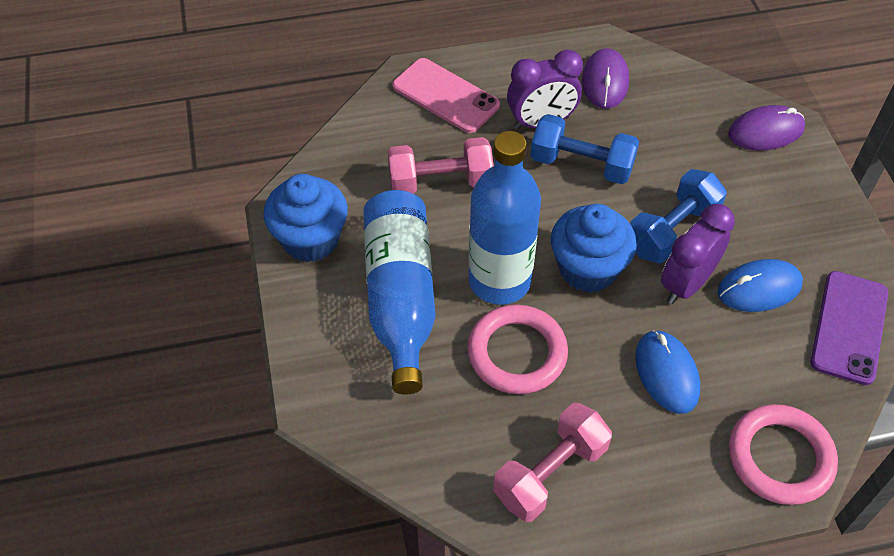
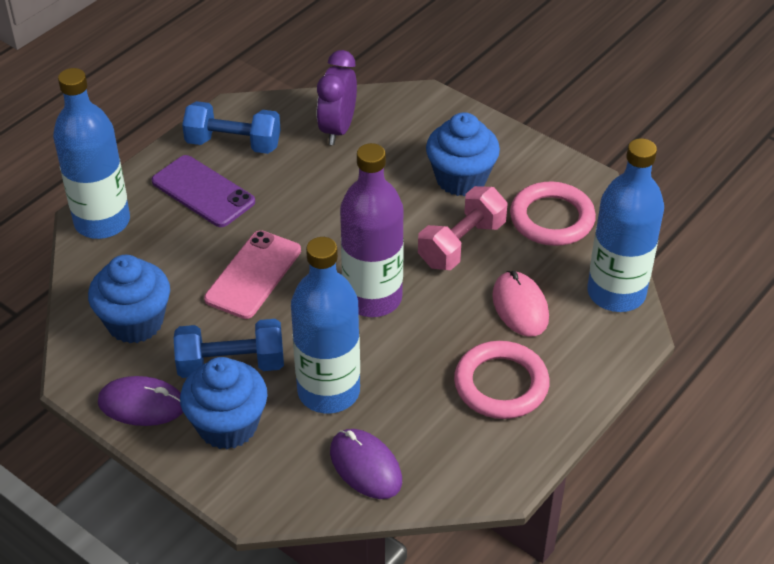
blue bottle: [363,190,436,395] [468,131,541,305] = 2 -> [53,68,130,239] [291,237,360,413] [587,138,664,312] = 3
blue cupcake: [263,174,348,262] [551,204,637,293] = 2 -> [88,255,170,343] [180,357,268,449] [426,112,500,196] = 3
blue mouse: [635,330,700,414] [718,259,803,312] = 2 -> none = 0
pink dumbbell: [388,137,494,194] [493,403,612,522] = 2 -> [418,186,507,270] = 1
pink mouse: none = 0 -> [492,271,549,337] = 1
purple bottle: none = 0 -> [340,143,404,317] = 1
purple clock: [507,50,583,130] [661,204,735,304] = 2 -> [317,50,357,145] = 1

